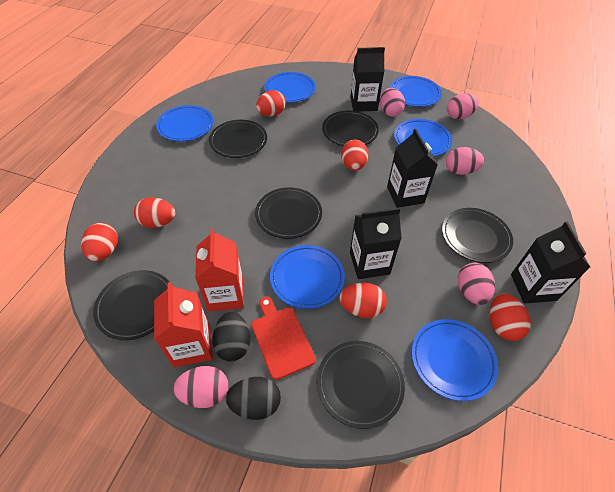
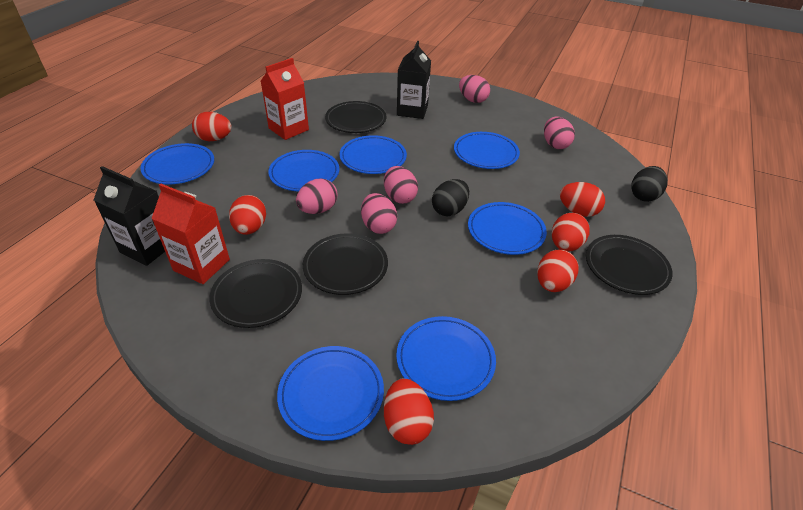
black carton: [350,47,385,111] [350,207,402,279] [387,129,438,208] [511,221,590,304] = 4 -> [94,166,165,266] [397,41,431,119] = 2
black plate: [93,270,169,340] [209,120,267,158] [255,187,322,239] [317,341,405,429] [322,111,379,146] [442,208,513,263] = 6 -> [209,259,302,328] [303,233,388,295] [325,101,386,133] [586,235,673,295] = 4
blue plate: [156,105,214,141] [264,72,316,102] [270,245,345,309] [390,76,442,107] [394,119,452,156] [412,319,498,401] = 6 -> [141,143,214,184] [268,150,339,192] [277,346,384,441] [339,135,407,174] [396,316,496,401] [454,132,520,169] [468,202,547,255] = 7
red cutting board: [251,297,316,380] = 1 -> none = 0

